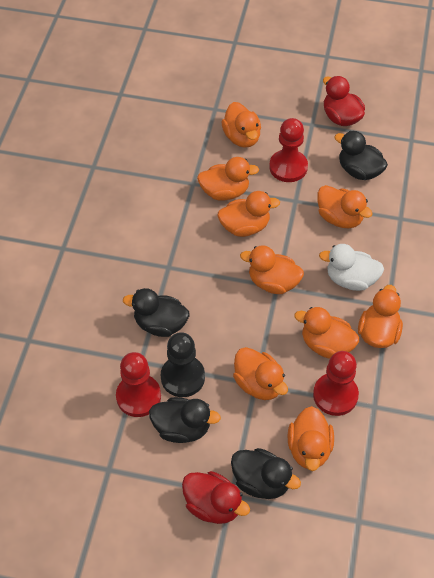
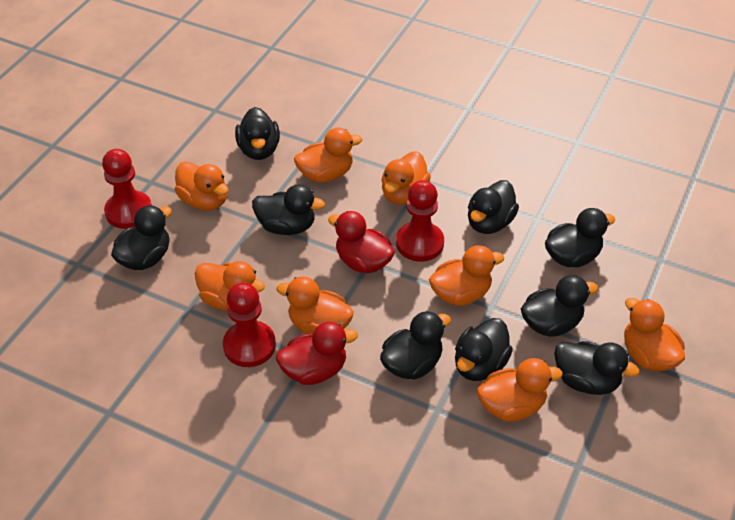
black duck: [123,288,189,337] [149,397,221,443] [231,448,301,499] [334,131,388,180] = 4 -> [111,205,172,270] [235,107,280,160] [252,185,325,235] [380,311,451,380] [455,318,513,381] [468,180,519,234] [521,275,598,337] [545,208,615,267] [554,341,639,395] = 9
black pawn: [161,332,205,397] = 1 -> none = 0
orange duck: [197,157,259,201] [217,191,280,237] [221,102,261,148] [233,347,288,400] [240,245,304,294] [287,406,334,471] [294,307,359,359] [317,185,373,228] [358,285,403,348] = 9 -> [175,162,228,211] [195,261,265,311] [276,276,354,334] [294,128,362,183] [381,151,431,205] [429,245,504,306] [477,358,563,422] [624,298,685,371] = 8
white duck: [319,244,384,291] = 1 -> none = 0

